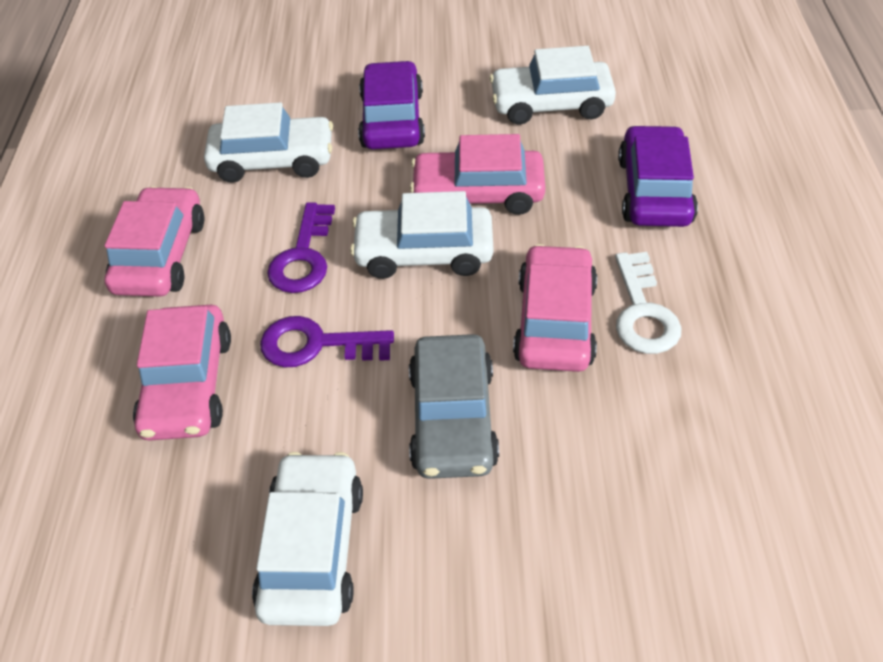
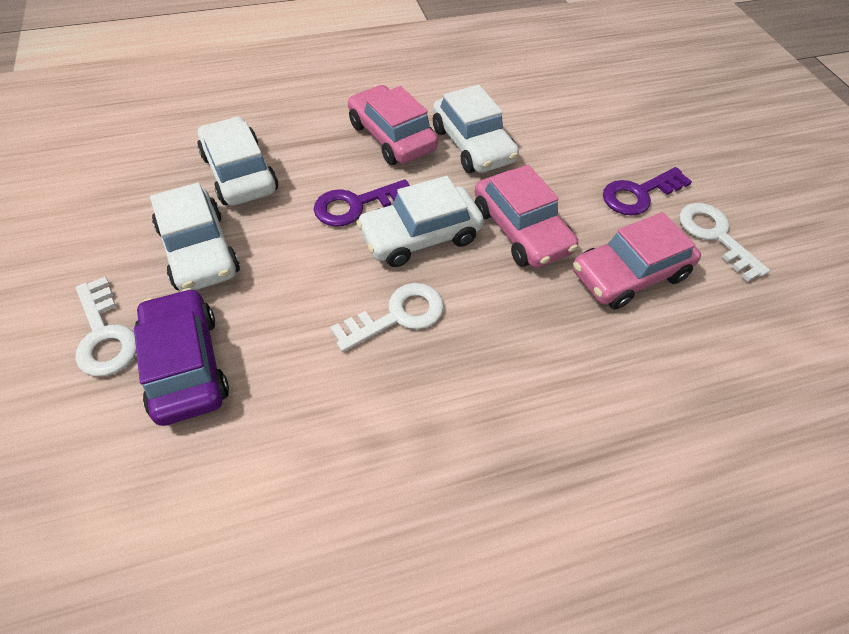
grey car: [409,334,499,479] = 1 -> none = 0
pink car: [104,186,204,297] [133,305,231,441] [410,134,545,215] [513,244,597,372] = 4 -> [348,85,438,165] [475,165,578,268] [573,212,701,309] = 3
purple car: [358,61,425,149] [618,125,698,227] = 2 -> [134,288,229,426] = 1
white key: [615,252,682,354] = 1 -> [75,277,136,376] [330,283,444,352] [679,203,770,282] = 3

